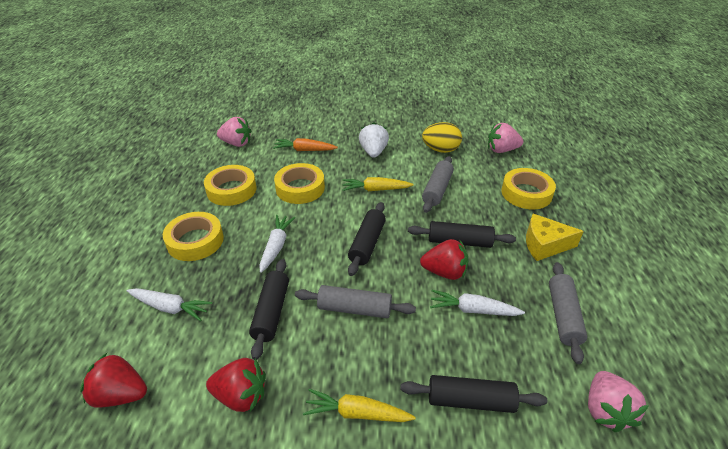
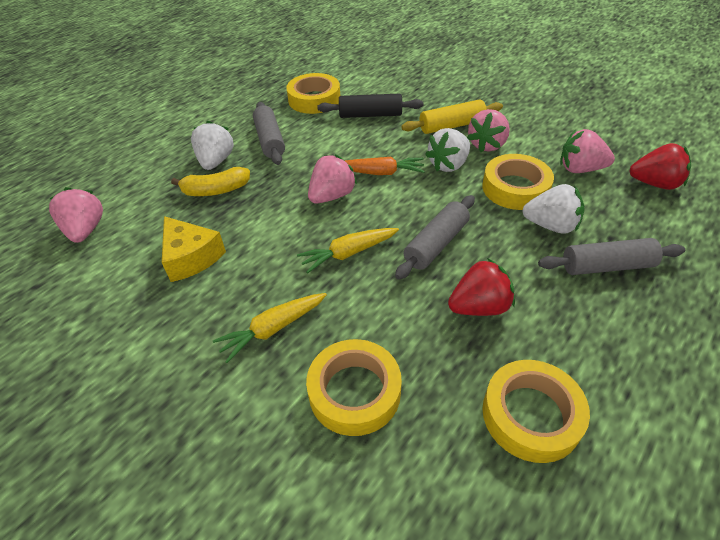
black rolling pin: [249,259,289,360] [348,202,386,276] [400,375,547,413] [408,221,516,248] = 4 -> [317,94,423,118] = 1
pink strawberry: [217,117,251,147] [488,123,524,153] [588,371,649,432] = 3 -> [49,187,103,243] [308,154,357,204] [467,109,510,152] [560,129,615,173] = 4
red strawberry: [80,353,147,408] [206,358,266,412] [420,239,469,280] = 3 -> [448,258,515,316] [629,143,691,190] = 2
white carrot: [127,288,212,321] [260,215,295,273] [430,290,525,316] = 3 -> none = 0
white strawberry: [359,123,389,158] = 1 -> [191,121,234,170] [425,128,470,172] [522,184,584,234] = 3
yellow banana: none = 0 -> [171,167,250,196] = 1
yellow egg: [422,122,462,153] = 1 -> none = 0
yellow rolling pin: none = 0 -> [401,99,503,134] = 1

